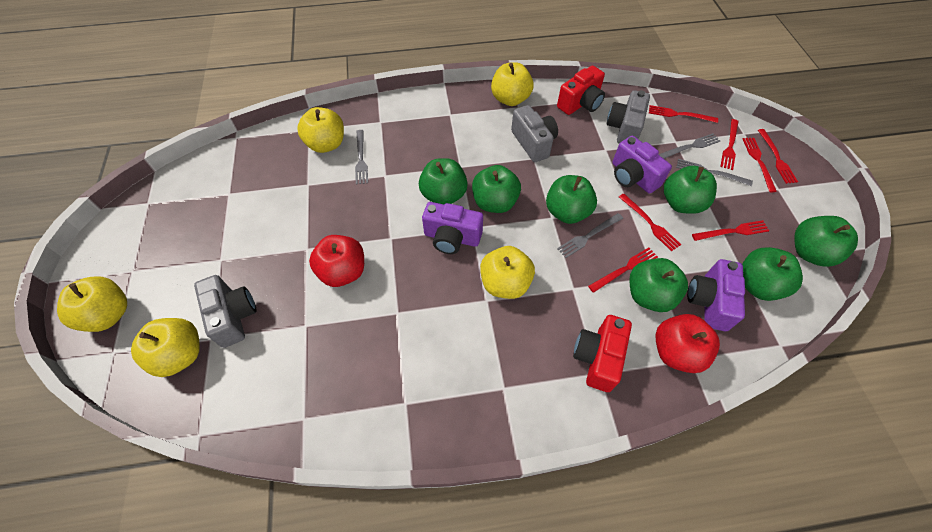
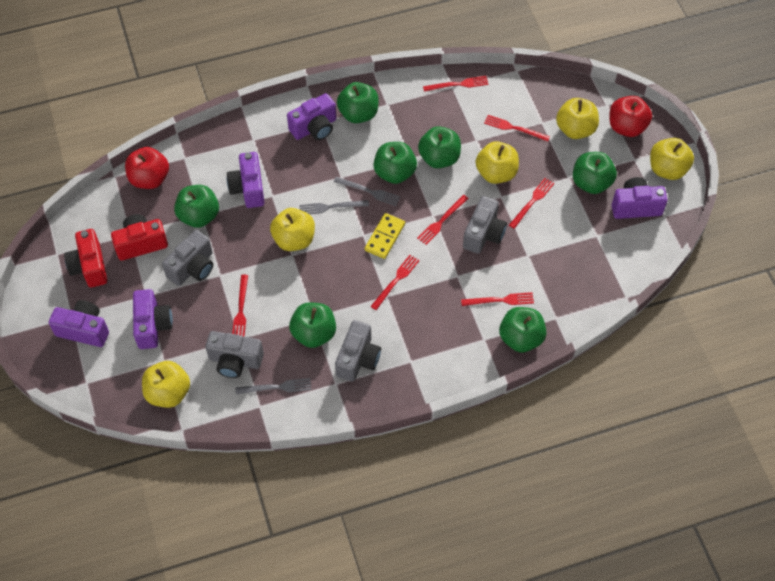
grey camera: [194,275,256,348] [511,105,558,162] [607,90,650,144] = 3 -> [162,230,213,286] [205,331,264,378] [335,320,381,382] [463,196,507,254] = 4
grey fork: [355,130,368,185] [557,213,623,258] [658,133,720,159] [676,159,753,186] = 4 -> [236,378,311,394] [299,200,369,214] [334,177,400,206] = 3
purple camera: [422,202,483,254] [612,136,672,193] [687,259,745,331] = 3 -> [49,300,109,347] [133,289,173,349] [227,152,265,208] [287,93,336,140] [611,177,668,219] = 5
yellow domino: none = 0 -> [365,213,405,259] = 1

